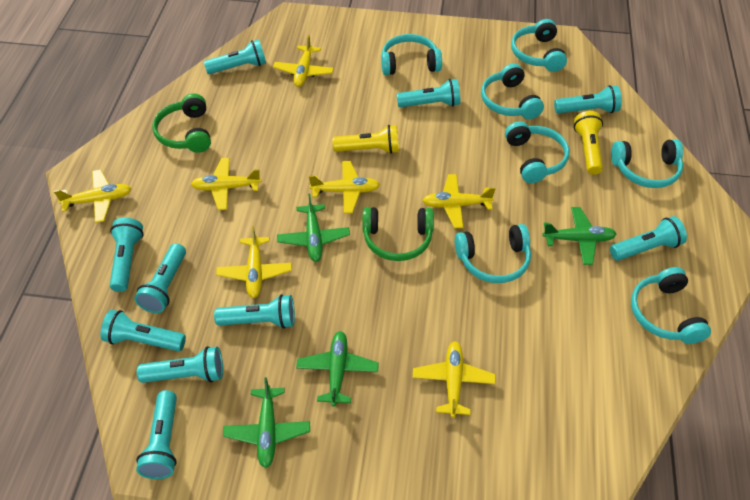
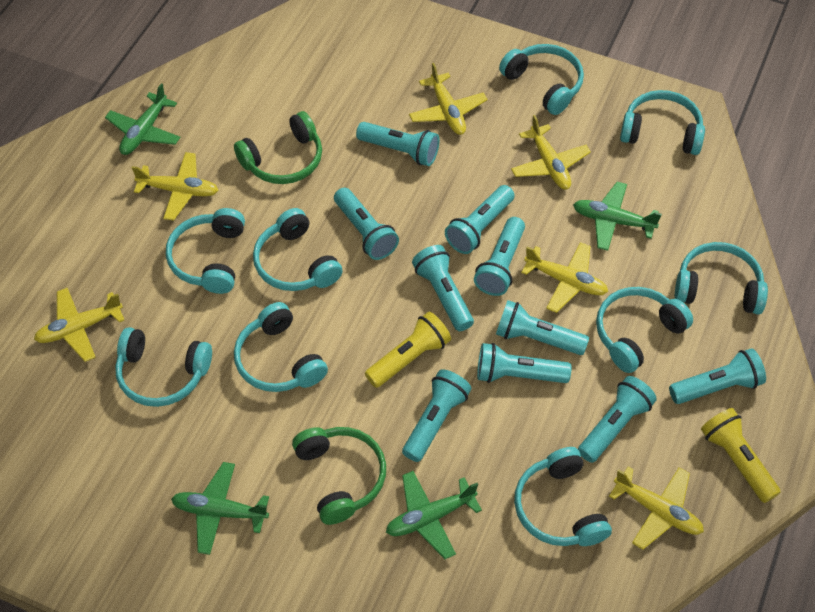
turquoise headphones: [381,34,442,75] [455,224,531,283] [481,63,544,119] [505,121,570,183] [511,19,567,72] [611,139,683,188] [631,267,711,344] = 7 -> [115,327,212,407] [166,208,245,294] [234,302,328,392] [253,208,343,291] [499,44,584,115] [514,447,612,546] [596,287,693,373] [620,90,705,155] [675,242,768,315] = 9
yellow plane: [54,170,132,223] [191,158,261,210] [216,226,292,298] [273,35,334,87] [309,161,380,214] [413,341,496,418] [422,174,496,228] = 7 -> [34,288,124,362] [132,152,218,220] [409,63,488,135] [511,115,591,190] [521,242,608,313] [609,466,704,550] = 6

